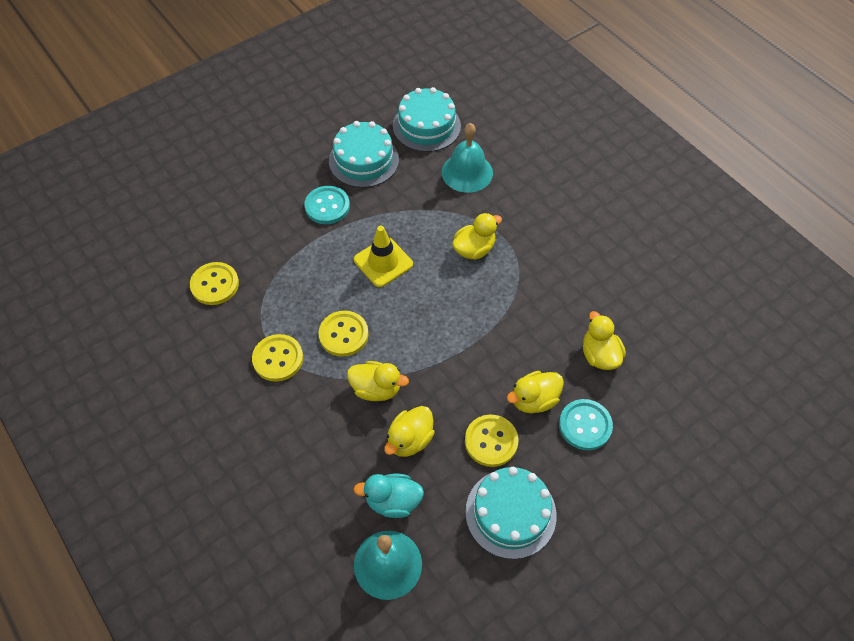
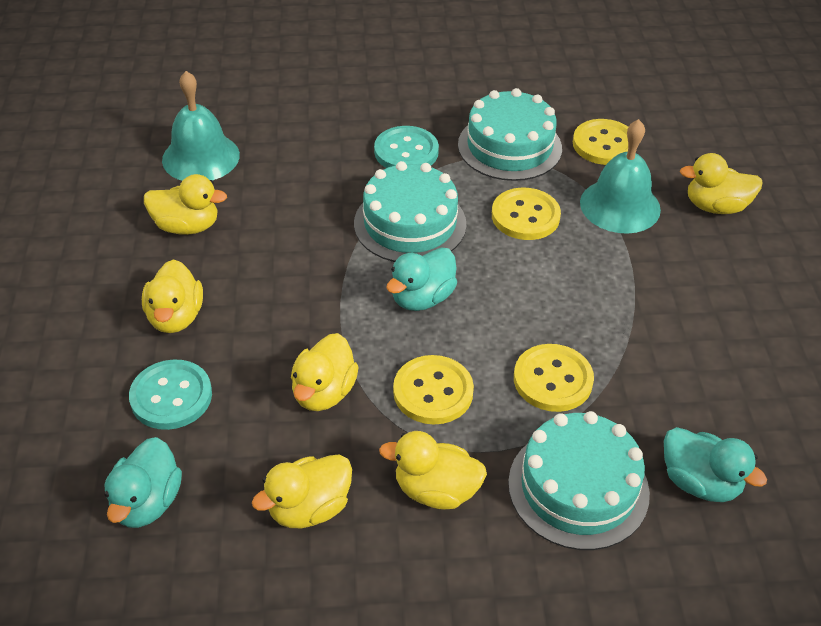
turquoise duck: [353,473,424,518] = 1 -> [104,437,182,528] [387,247,457,311] [664,427,767,502] = 3
yellow duck: [347,361,409,401] [384,406,435,457] [452,213,502,260] [507,371,564,413] [583,311,626,370] = 5 -> [142,259,203,333] [144,174,227,235] [252,454,352,528] [291,333,359,411] [379,431,487,510] [680,153,763,214] = 6
yellow traffic cone: [354,226,413,287] = 1 -> none = 0

